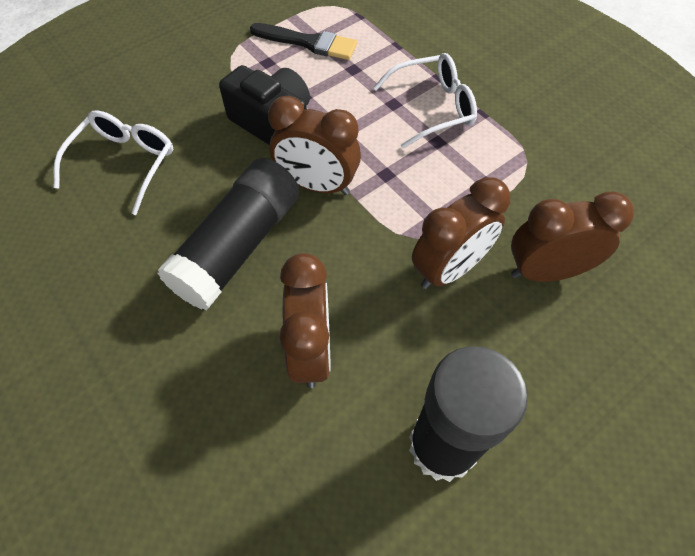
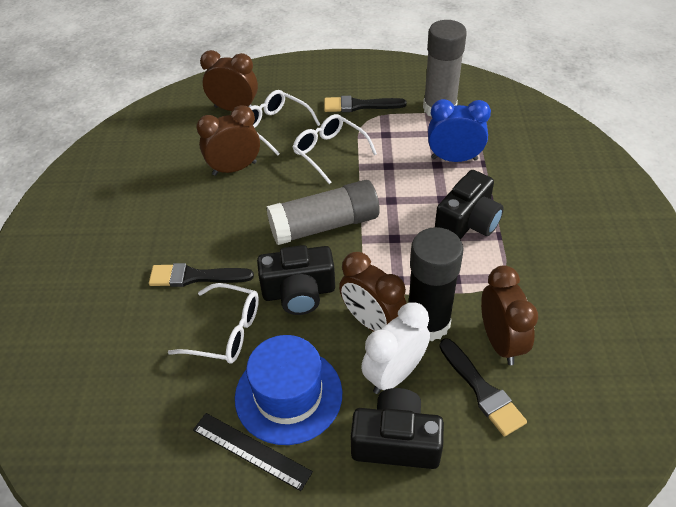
black brush: [250,23,357,60] = 1 -> [149,263,254,287] [324,96,407,112] [439,338,527,437] = 3
black camera: [219,65,310,145] = 1 -> [257,245,335,315] [350,388,444,469] [435,170,504,240] = 3
black glue stick: [157,158,299,310] [409,347,528,482] = 2 -> [409,227,464,341] = 1
black ruler: none = 0 -> [193,413,313,491] = 1
blue clock: none = 0 -> [428,99,491,162] = 1
blue hat: none = 0 -> [235,335,342,445] = 1
grey glue stick: none = 0 -> [267,180,380,245] [423,20,467,117] = 2
white clock: none = 0 -> [361,302,430,394] = 1
white glasses: [54,110,173,215] [373,53,477,148] = 2 -> [168,283,259,364] [249,90,321,156] [293,114,377,184] = 3

